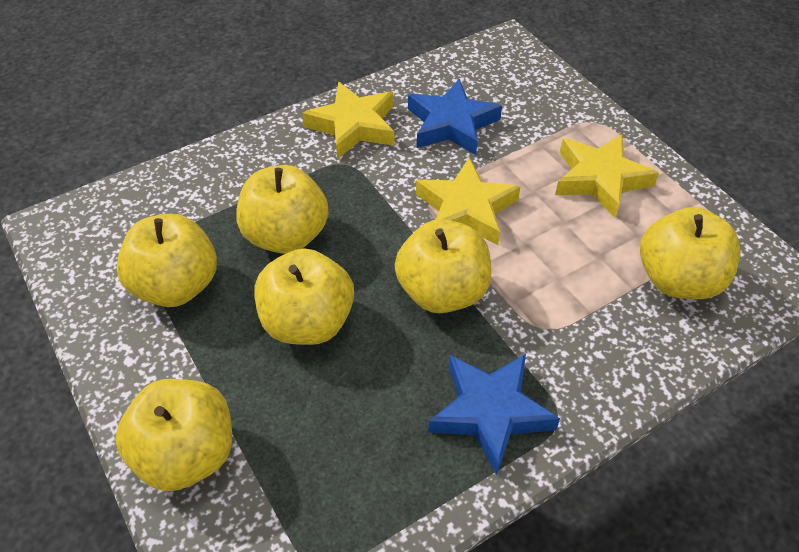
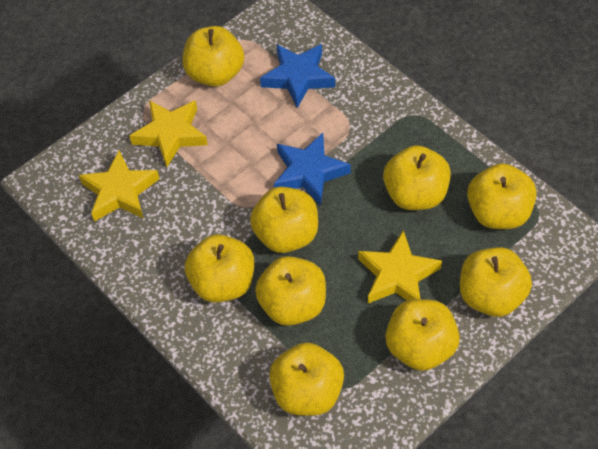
yellow apple: [115,379,232,491] [116,214,217,307] [236,165,329,254] [255,248,354,345] [395,219,491,313] [640,207,740,299] = 6 -> [183,26,244,87] [185,234,254,303] [250,187,318,253] [255,256,326,326] [269,342,344,416] [383,145,451,210] [385,299,460,371] [460,247,532,317] [467,163,537,229] = 9

